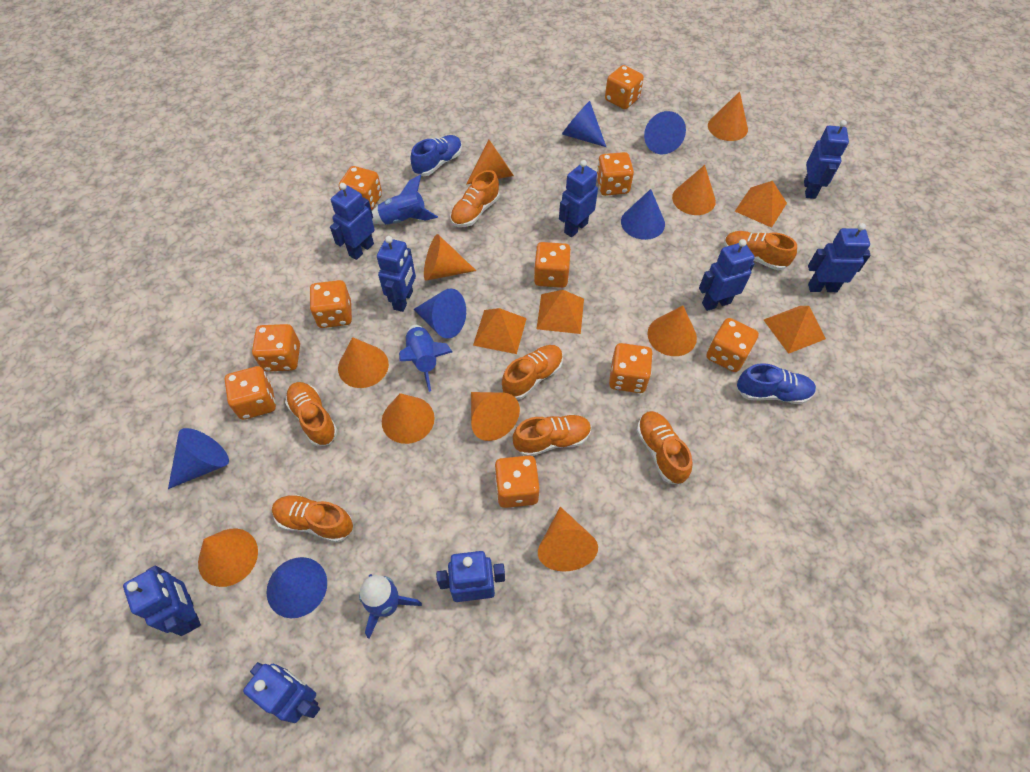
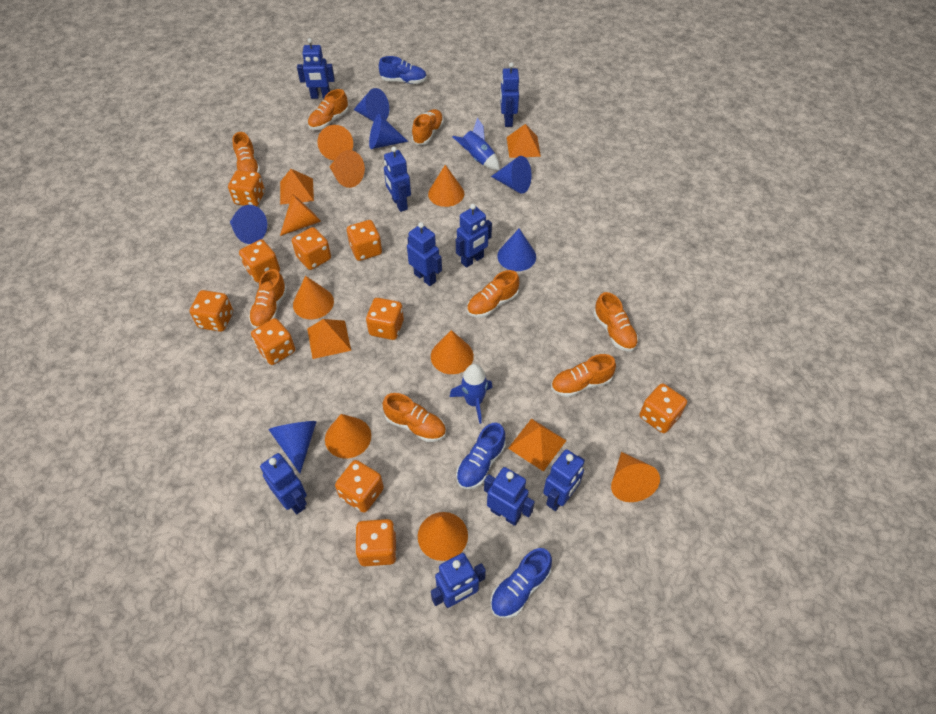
blue rocket: [359,574,422,639] [372,175,438,225] [399,325,452,392] = 3 -> [450,364,493,424] [452,118,500,170] = 2
blue shoe: [410,135,462,176] [736,363,816,404] = 2 -> [379,56,427,84] [456,423,506,489] [491,548,552,618] = 3
orange cone: [198,529,258,587] [338,337,389,388] [382,393,435,444] [424,234,476,281] [467,140,514,184] [471,392,520,441] [538,507,598,571] [647,305,697,356] [672,165,716,215] [708,92,748,141] = 10 -> [280,194,321,236] [293,276,334,319] [317,125,353,161] [325,414,371,458] [329,150,365,188] [418,512,468,561] [428,165,464,207] [431,330,474,374] [611,452,660,502] = 9
orange shoe: [272,494,353,543] [285,382,338,446] [450,170,500,227] [502,345,563,400] [513,414,591,456] [637,411,692,484] [724,231,797,270] = 7 -> [232,132,260,173] [249,269,287,329] [308,89,349,130] [382,393,446,442] [412,109,444,145] [467,270,519,318] [551,354,616,397] [594,292,638,351] = 8

